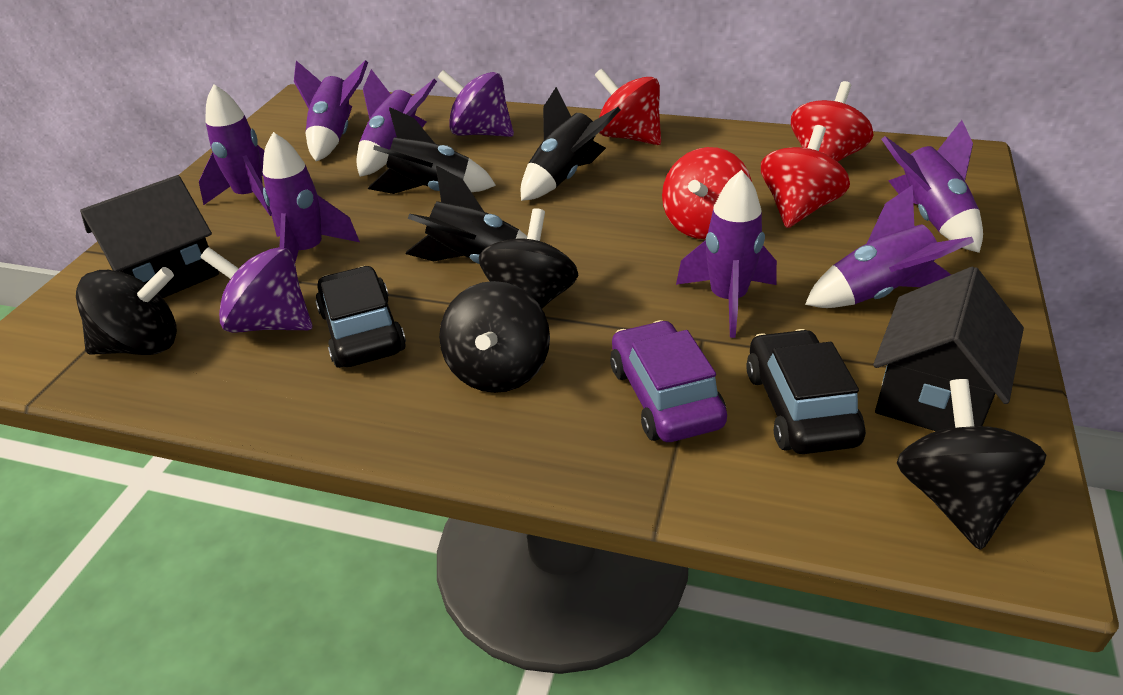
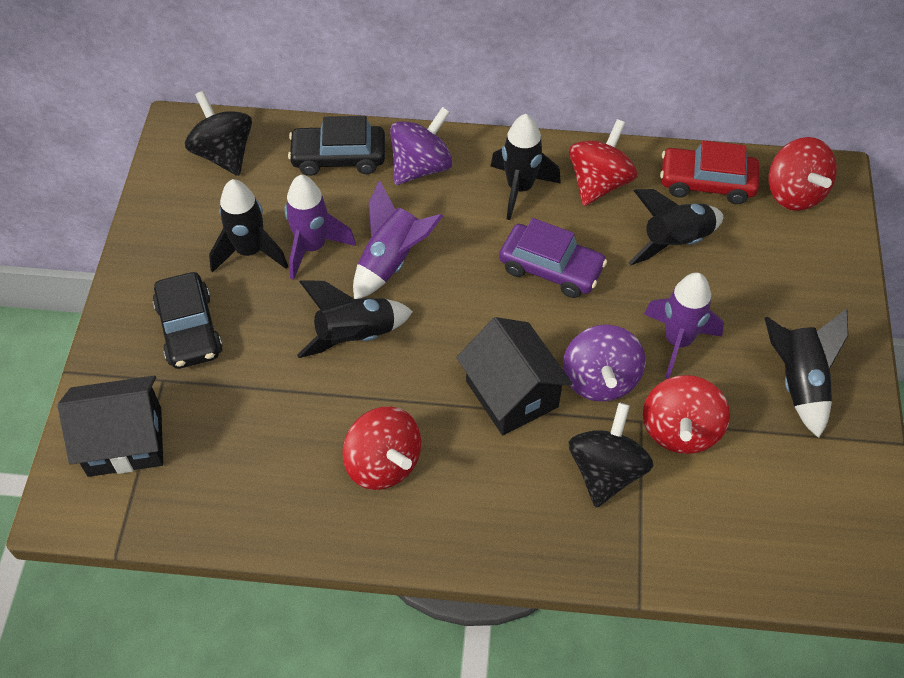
black rocket: [368,107,496,194] [405,165,527,264] [521,87,620,201] = 3 -> [209,179,288,273] [297,280,413,358] [490,114,561,220] [628,189,723,265] [765,309,848,438] = 5
black spinning top: [76,267,177,355] [439,281,550,393] [479,208,578,309] [897,379,1046,550] = 4 -> [185,91,252,176] [569,403,653,508] = 2
purple rocket: [199,84,272,216] [263,132,360,262] [294,60,368,161] [356,69,437,177] [676,170,777,338] [805,185,974,308] [881,120,983,253] = 7 -> [284,175,356,280] [353,180,443,299] [644,272,724,379] = 3
red car: none = 0 -> [660,140,759,204] = 1

